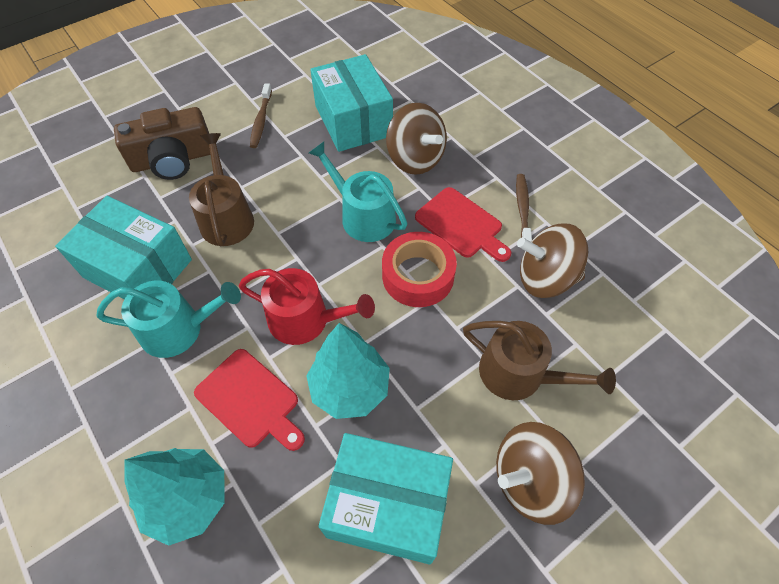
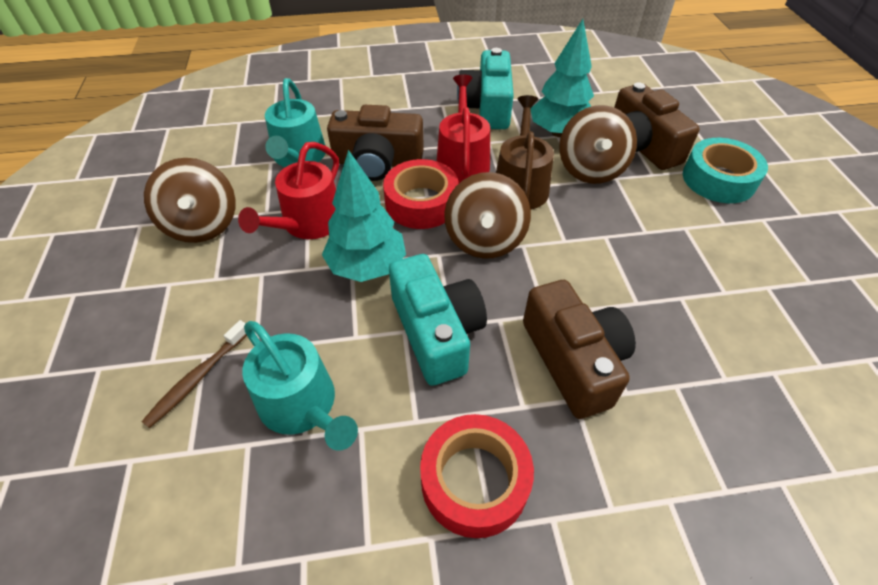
brown camera: [114,107,210,180] = 1 -> [327,105,424,181] [523,280,636,419] [614,82,700,170] = 3
brown toothbrush: [250,83,272,148] [516,174,532,242] = 2 -> [142,320,247,428] = 1
brown watering can: [189,133,254,247] [463,321,616,400] = 2 -> [496,95,554,209] = 1
red cutting board: [194,349,305,451] [415,187,511,262] = 2 -> none = 0
red tape: [382,232,457,307] = 1 -> [383,159,458,229] [420,414,534,538] = 2
red watering can: [238,268,375,345] = 1 -> [238,142,339,239] [437,74,490,184] = 2
turquoise box: [55,196,192,299] [310,54,393,152] [318,433,453,565] = 3 -> none = 0
turquoise camera: none = 0 -> [389,254,487,386] [457,48,514,129] = 2
turquoise tape: none = 0 -> [683,138,768,203] = 1

